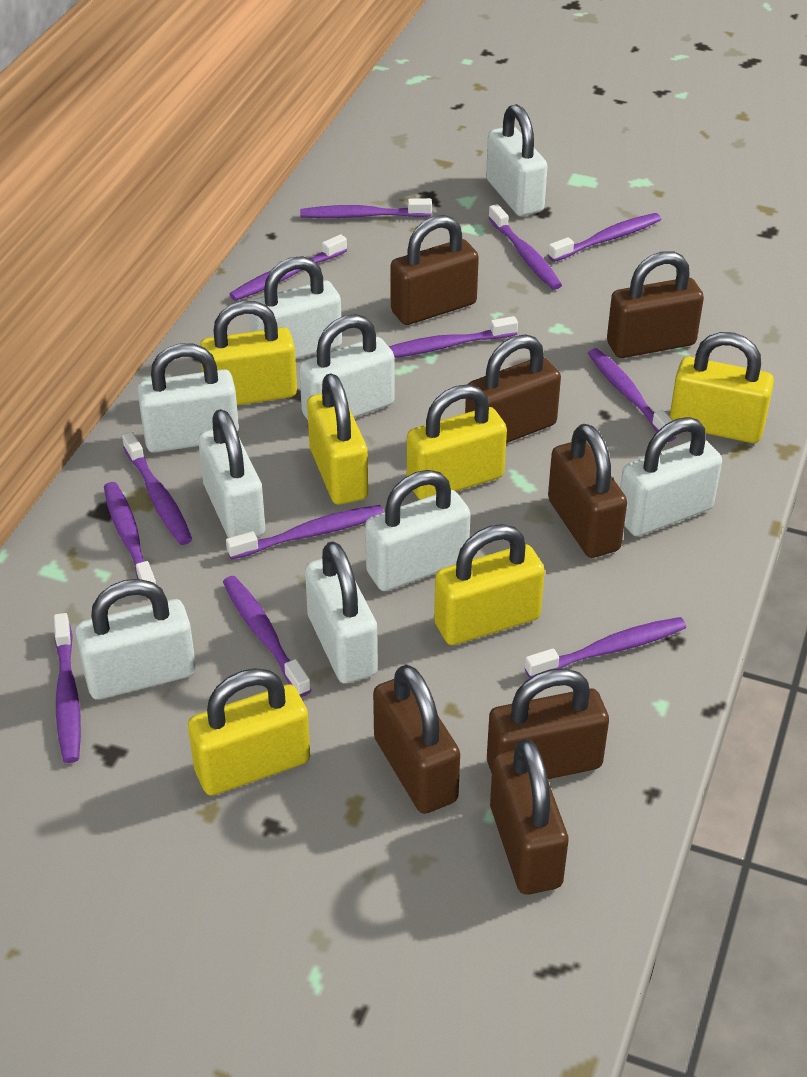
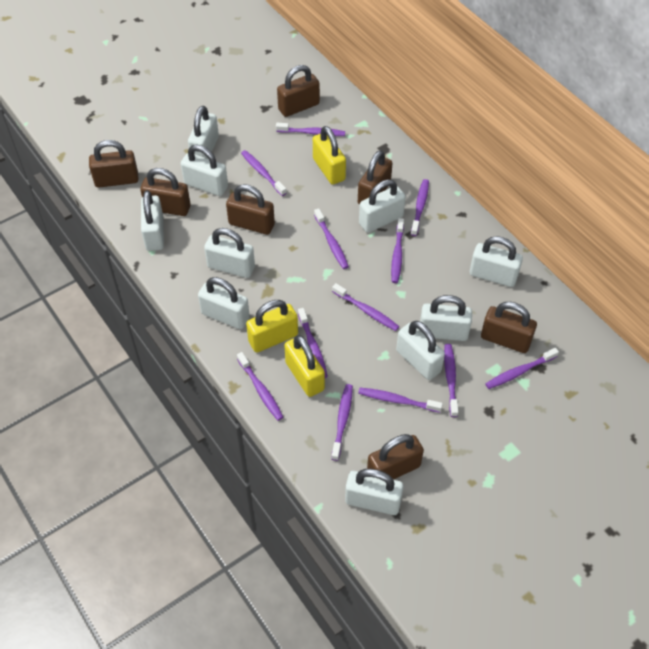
white padlock: [75,579,196,700] [137,343,239,453] [198,409,265,538] [249,256,342,360] [299,314,395,420] [305,541,378,684] [365,470,471,591] [486,104,548,216] [620,417,722,536] = 9 -> [141,190,164,251] [181,145,228,196] [188,106,219,159] [198,277,250,329] [204,228,255,278] [345,469,404,515] [359,179,405,233] [396,321,445,380] [420,295,472,341] [470,236,523,287] = 10
yellow padlock: [188,668,310,795] [200,301,297,405] [307,374,368,505] [407,385,507,500] [434,524,545,645] [670,332,774,443] = 6 -> [246,300,298,352] [284,335,325,397] [313,126,346,185] = 3

